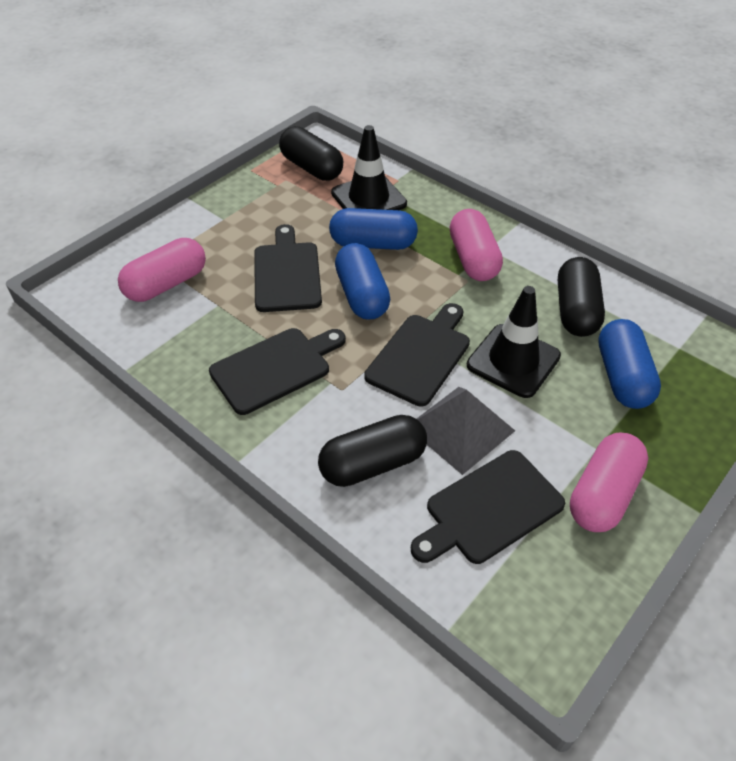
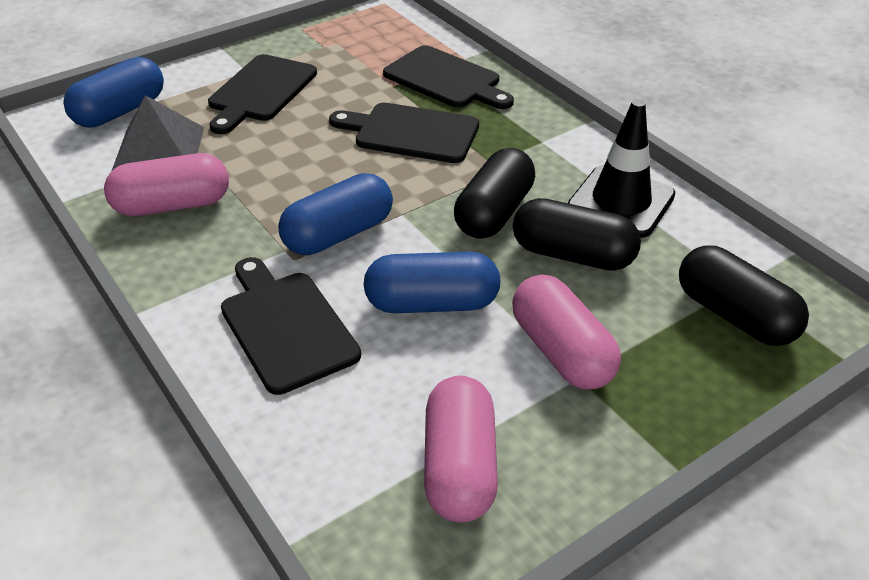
black traffic cone: [331,125,407,210] [467,286,561,398] = 2 -> [568,99,676,238] = 1

